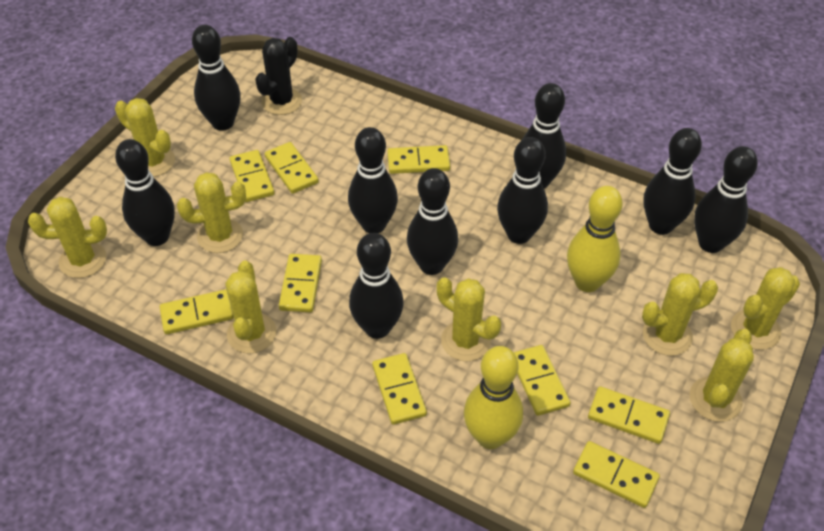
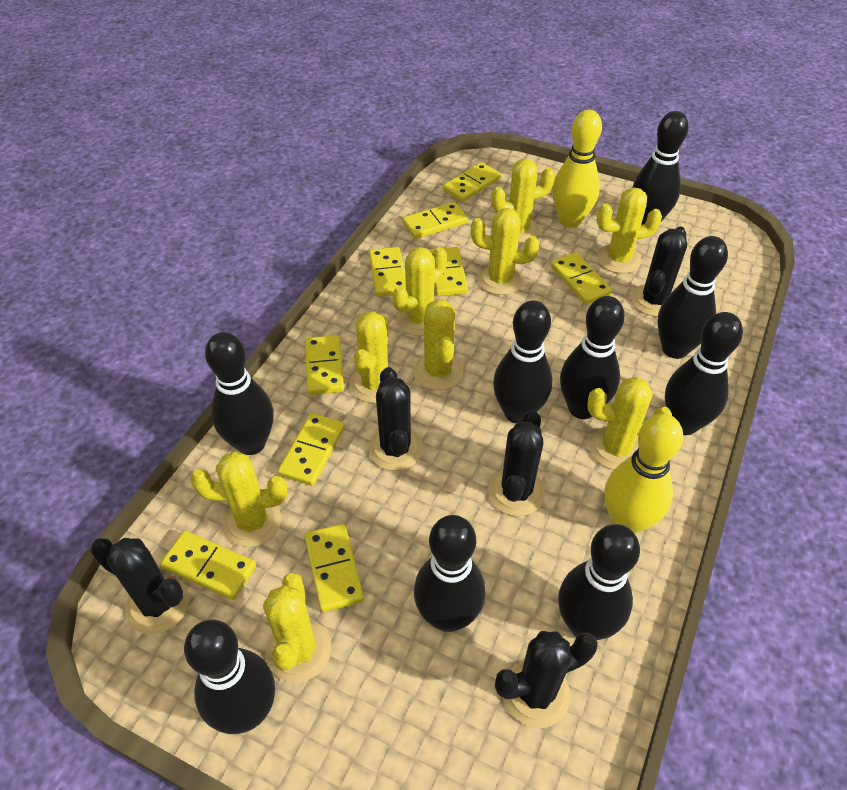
black cactus: [255,37,302,115] = 1 -> [91,538,189,634] [369,367,423,471] [488,410,545,516] [495,631,598,728] [631,226,687,317] = 5
yellow cactus: [28,197,107,278] [115,98,175,177] [177,172,246,253] [225,261,276,354] [437,277,501,361] [642,273,718,356] [689,329,754,422] [731,267,800,350] = 8 -> [190,451,287,547] [263,573,332,683] [349,311,400,403] [392,247,447,336] [413,299,464,390] [471,208,539,295] [491,159,555,243] [587,377,672,470] [597,187,662,273] = 9

